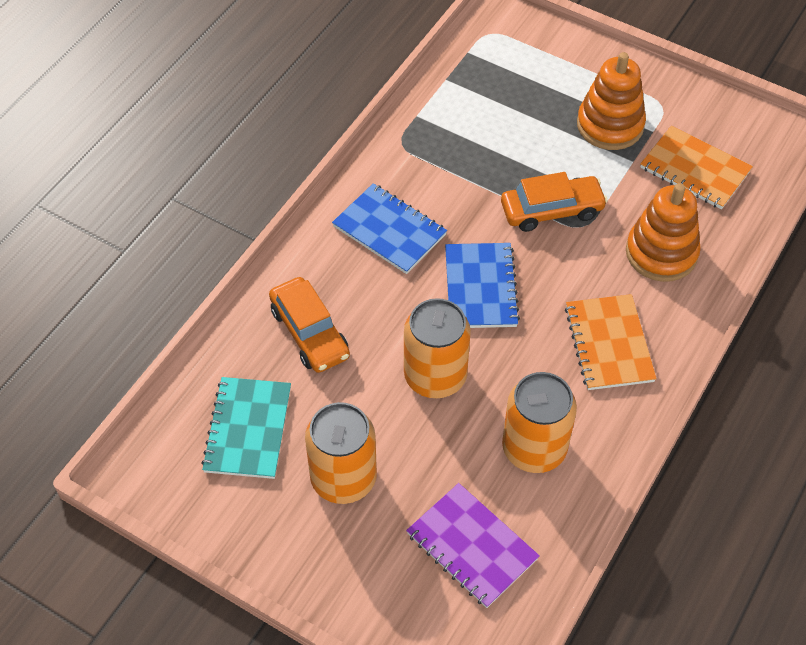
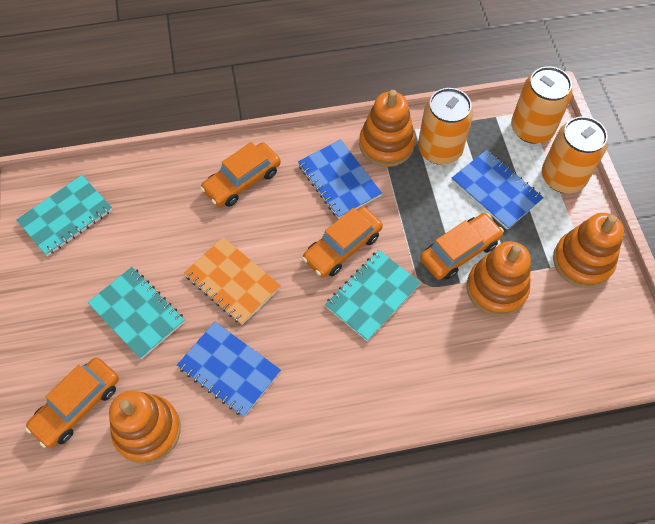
blue notebook: [332,183,447,274] [445,243,520,328] = 2 -> [177,322,281,417] [298,139,382,219] [451,150,544,230] = 3
orange car: [269,277,350,373] [501,172,608,232] = 2 -> [25,357,119,448] [200,142,281,207] [302,206,383,277] [420,213,504,280] = 4
orange notebook: [565,294,657,390] [640,126,753,209] = 2 -> [184,237,281,325] = 1
orange stacking toy: [577,52,646,150] [626,183,701,282] = 2 -> [109,391,181,464] [359,90,415,167] [467,241,531,316] [553,213,624,288] = 4
purple notebook: [406,483,540,608] = 1 -> none = 0
turquoise notebook: [201,377,291,479] = 1 -> [16,175,112,256] [88,267,185,359] [325,250,421,341] = 3

